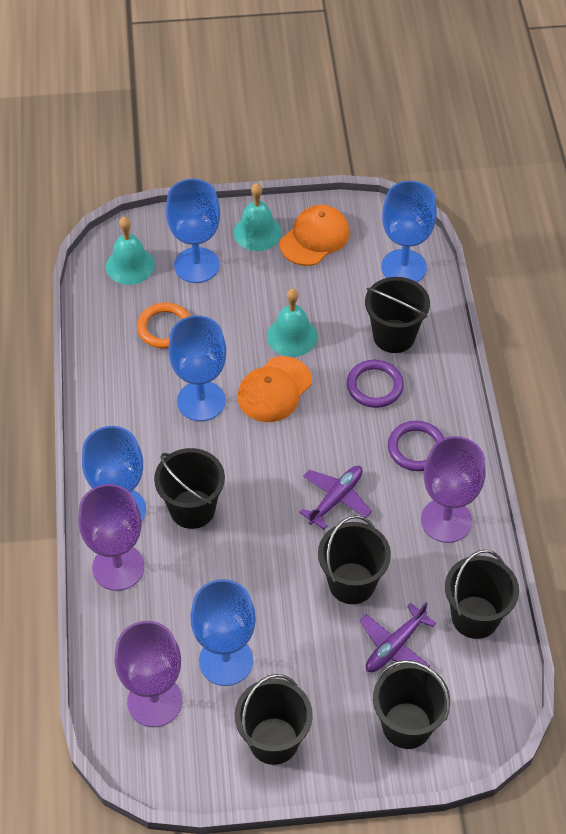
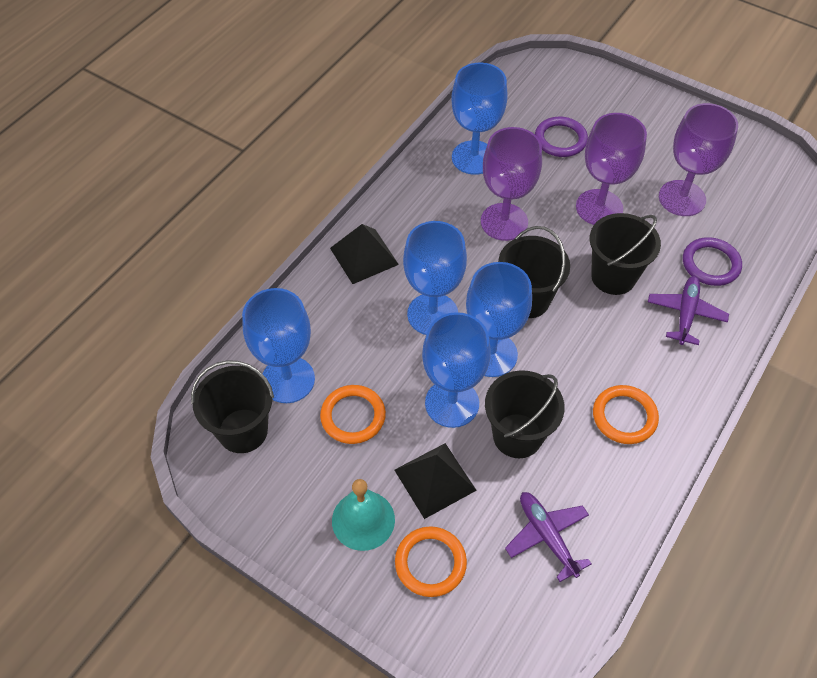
black bucket: [154,448,225,529] [235,674,313,765] [318,515,391,604] [365,277,430,353] [373,660,450,749] [445,550,519,639] = 6 -> [191,360,274,453] [485,370,565,458] [498,226,570,318] [590,213,661,295] = 4
black pyramid: none = 0 -> [330,224,399,284] [394,443,477,519] = 2
orange cap: [238,356,312,422] [280,205,349,266] = 2 -> none = 0
orange ring: [137,303,190,348] = 1 -> [320,385,386,444] [395,526,467,597] [593,385,659,444] = 3
turquoise bell: [106,217,155,285] [234,183,282,251] [267,289,317,357] = 3 -> [332,479,395,551] = 1

